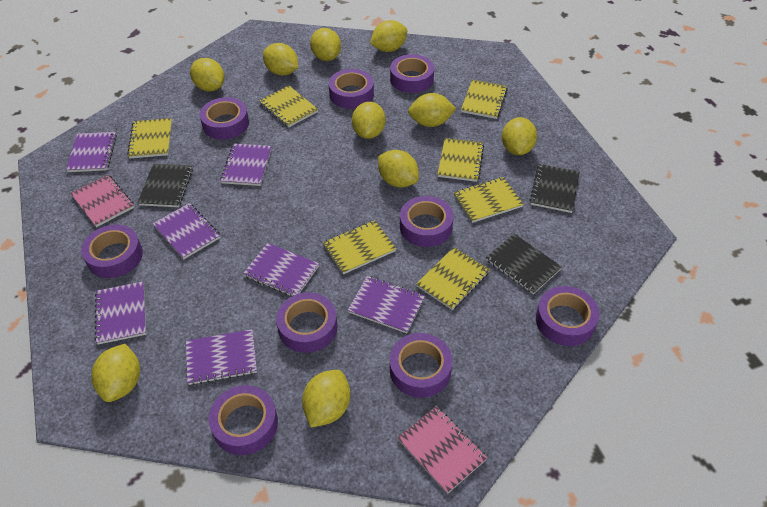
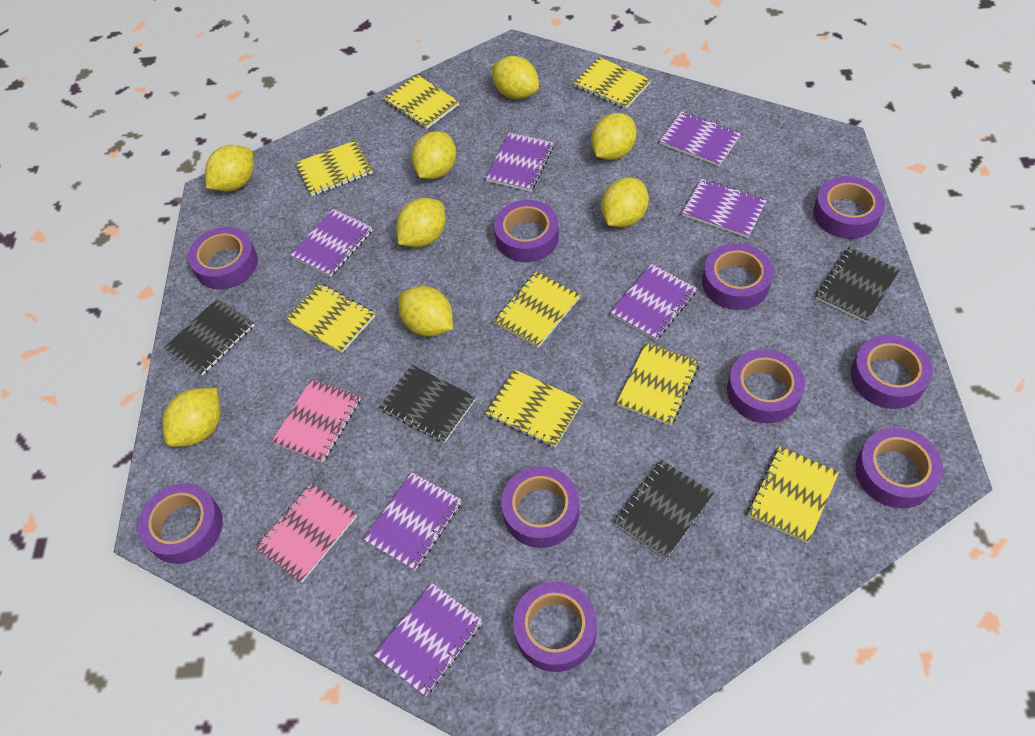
black notebook: [137,164,193,207] [486,234,562,294] [530,164,580,213] = 3 -> [164,299,254,376] [379,365,476,443] [614,460,714,559] [816,247,900,323] = 4
purple tape: [81,225,143,278] [200,97,249,139] [209,385,278,455] [276,292,337,353] [329,69,374,109] [390,54,434,93] [390,333,453,398] [400,196,453,247] [536,286,599,346] = 9 -> [138,483,223,564] [188,227,258,290] [494,200,559,262] [501,466,579,548] [513,582,597,672] [702,243,773,310] [727,349,805,423] [813,176,885,239] [851,335,933,409] [856,428,943,508] = 10
yellow lemon: [91,344,140,402] [190,58,224,91] [263,43,298,76] [302,370,350,428] [310,28,341,61] [352,102,386,139] [370,20,407,52] [378,150,419,188] [408,93,456,127] [502,117,537,155] = 10 -> [162,388,221,447] [205,145,254,192] [396,198,446,247] [398,286,453,337] [412,131,456,179] [492,56,539,100] [591,113,637,160] [601,177,649,228] = 8
yellow notebook: [127,118,172,158] [259,86,318,127] [323,220,396,274] [416,247,490,310] [438,138,484,182] [454,177,524,223] [461,79,508,119] = 7 -> [285,283,375,353] [295,140,373,196] [384,75,459,129] [486,369,583,448] [494,272,580,348] [574,57,651,109] [617,342,700,426] [748,446,839,544] = 8

